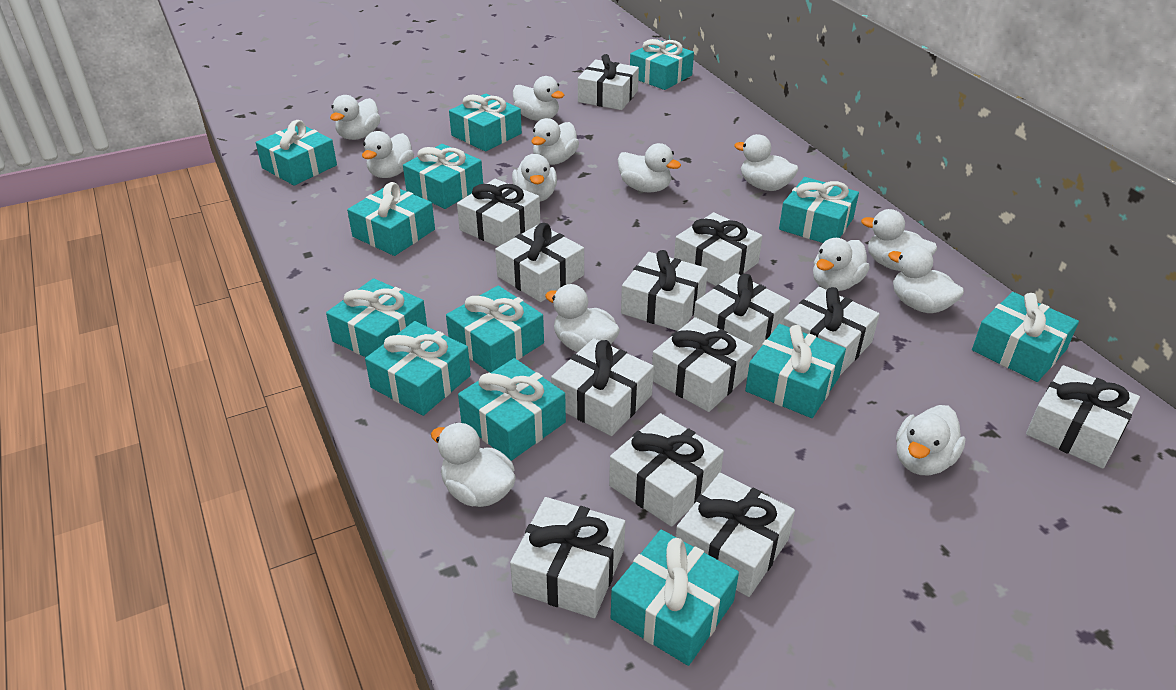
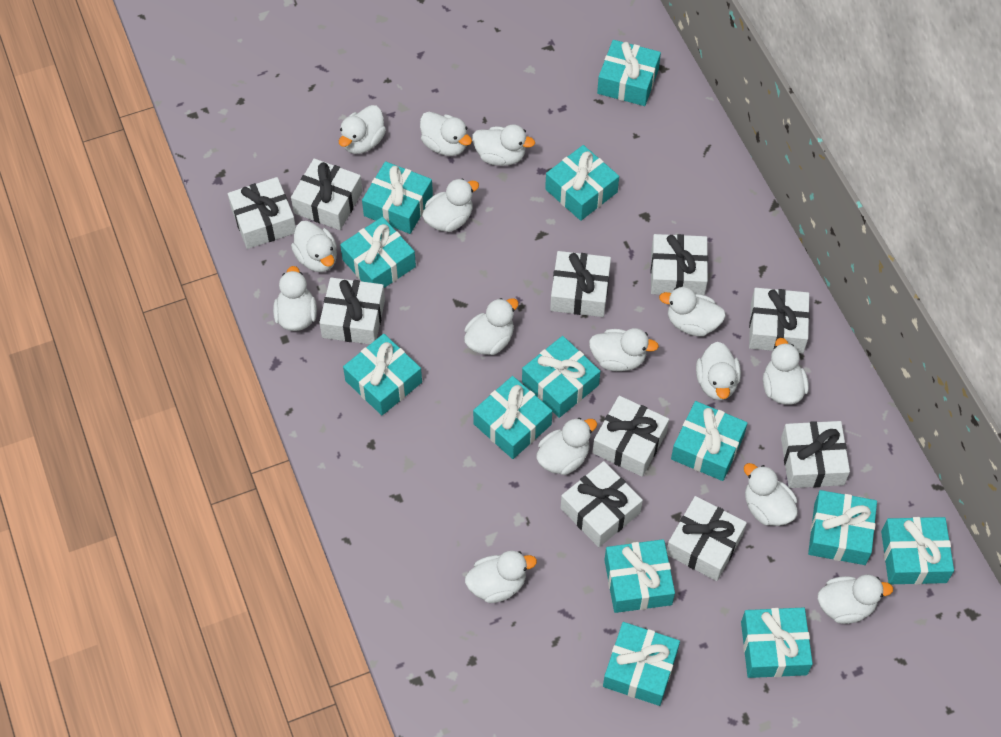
white duck: [330,95,380,140] [362,131,414,178] [431,423,516,507] [512,154,557,201] [513,76,564,121] [531,118,579,165] [545,284,620,352] [618,143,681,192] [734,134,799,191] [813,238,869,291] [861,209,937,271] [888,245,964,313] [896,405,966,475] = 13 -> [273,266,317,331] [291,221,337,272] [339,105,386,154] [420,112,472,156] [422,178,479,232] [464,298,519,355] [465,551,537,603] [472,124,535,166] [536,418,597,475] [589,328,659,371] [659,287,726,336] [696,342,741,400] [744,463,798,526] [763,338,809,405] [818,575,893,624] = 15
white gift: [457,179,540,247] [495,223,584,302] [510,497,625,618] [551,338,654,436] [578,54,639,110] [609,413,724,527] [621,250,708,331] [652,317,753,412] [674,212,762,286] [676,473,795,597] [694,273,790,356] [783,287,879,375] [1026,365,1140,469] = 13 -> [228,177,296,249] [291,158,363,230] [319,277,385,344] [550,251,611,317] [561,461,643,547] [593,396,669,477] [651,234,708,295] [667,496,747,581] [749,288,810,354] [781,421,850,488] = 10

